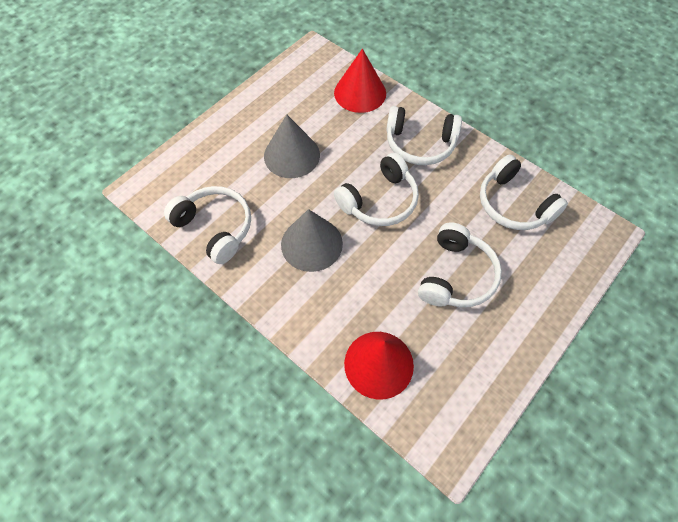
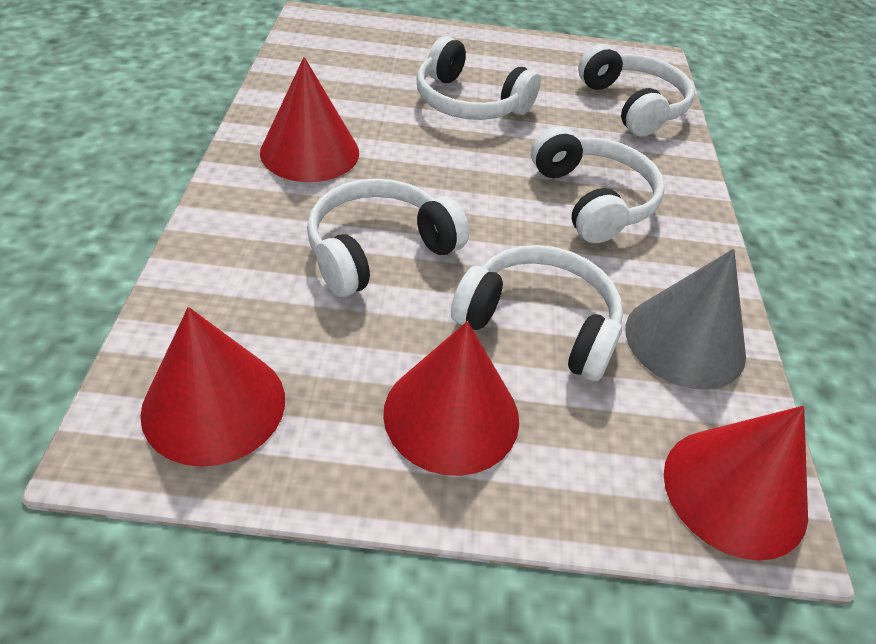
grey cone: [264,114,320,178] [281,209,343,272] = 2 -> [626,249,746,390] = 1
red cone: [334,49,386,113] [344,332,414,400] = 2 -> [140,307,285,467] [260,57,359,182] [383,321,519,476] [664,406,808,561] = 4

